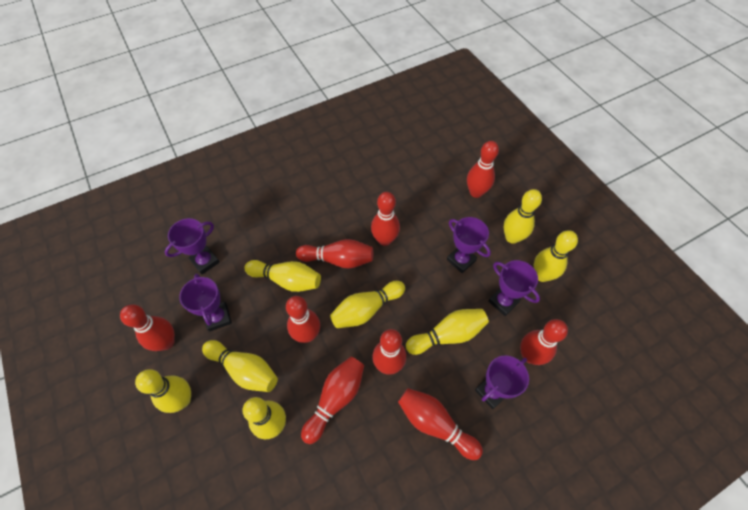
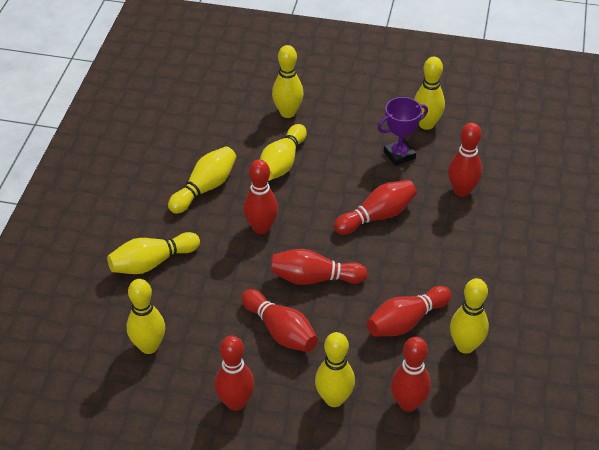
purple trophy: [165,218,220,274] [179,274,232,331] [447,217,491,273] [475,355,529,409] [488,260,540,316] = 5 -> [377,97,428,166] = 1
red bowling pin: [120,304,175,351] [286,296,320,343] [296,239,373,268] [301,356,364,444] [371,192,400,246] [372,329,406,375] [398,388,483,460] [467,141,499,198] [520,319,568,365] = 9 -> [215,336,255,411] [241,289,318,352] [243,160,278,234] [271,249,368,285] [334,180,417,235] [367,286,452,337] [391,337,431,412] [448,123,482,197] = 8

